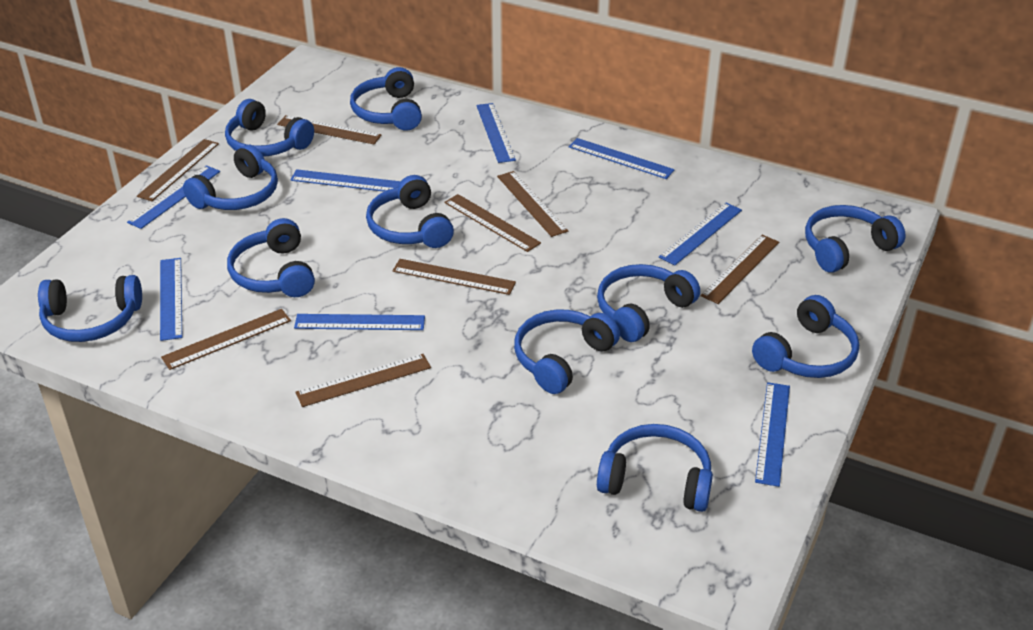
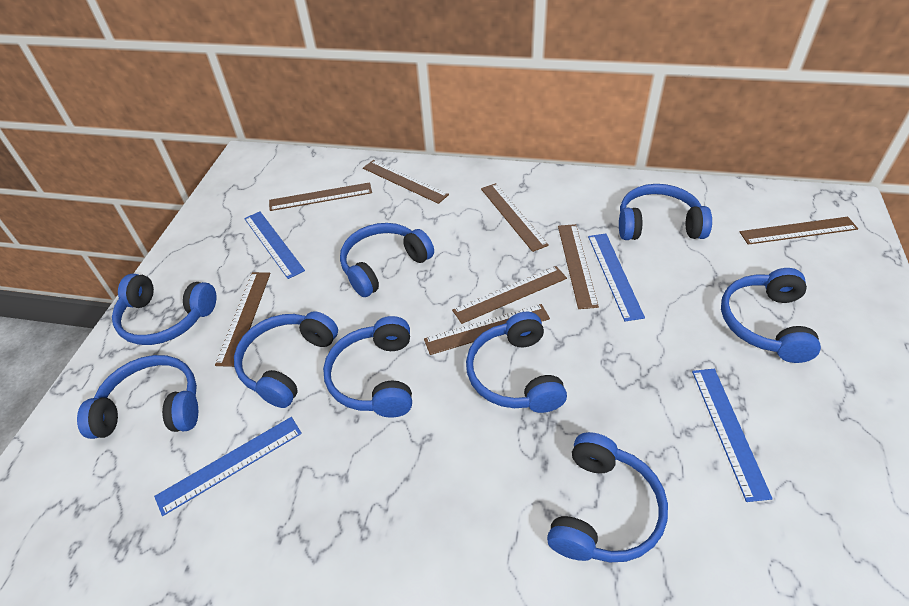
blue headphones: [38,275,142,342] [183,145,278,210] [225,99,314,156] [227,218,315,297] [350,67,422,131] [366,175,454,248] [514,310,620,394] [597,264,700,342] [597,424,713,512] [752,295,859,378] [805,205,906,273] = 11 -> [77,355,198,439] [112,273,216,345] [234,311,338,408] [323,316,412,417] [340,223,434,297] [466,312,567,413] [547,432,668,562] [619,184,712,240] [721,268,821,363] = 9
blue ruler: [127,165,220,229] [160,258,182,341] [290,169,401,192] [294,314,425,330] [476,103,516,163] [569,138,675,179] [659,203,742,265] [755,382,790,487] = 8 -> [154,417,302,516] [244,212,305,279] [588,234,645,321] [692,369,773,502] = 4

